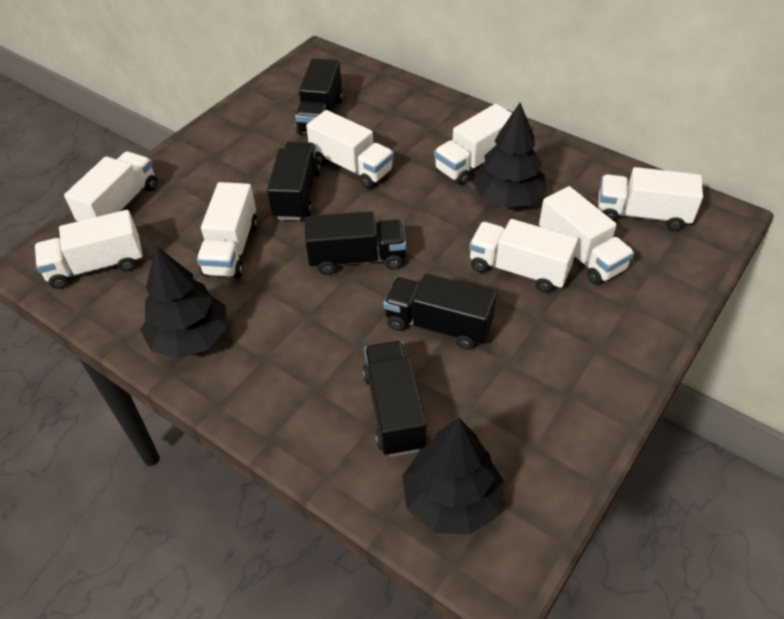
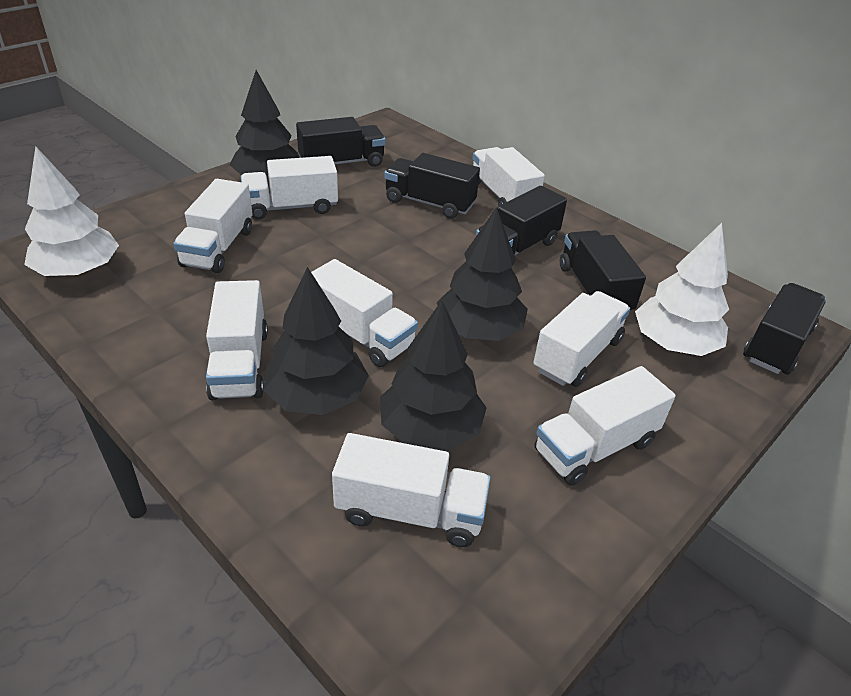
black tree: [141,246,227,359] [402,418,504,535] [472,103,546,208] = 3 -> [229,70,300,183] [263,267,369,415] [380,301,487,451] [437,207,528,341] = 4
white tree: none = 0 -> [24,146,119,277] [635,223,729,356] = 2

